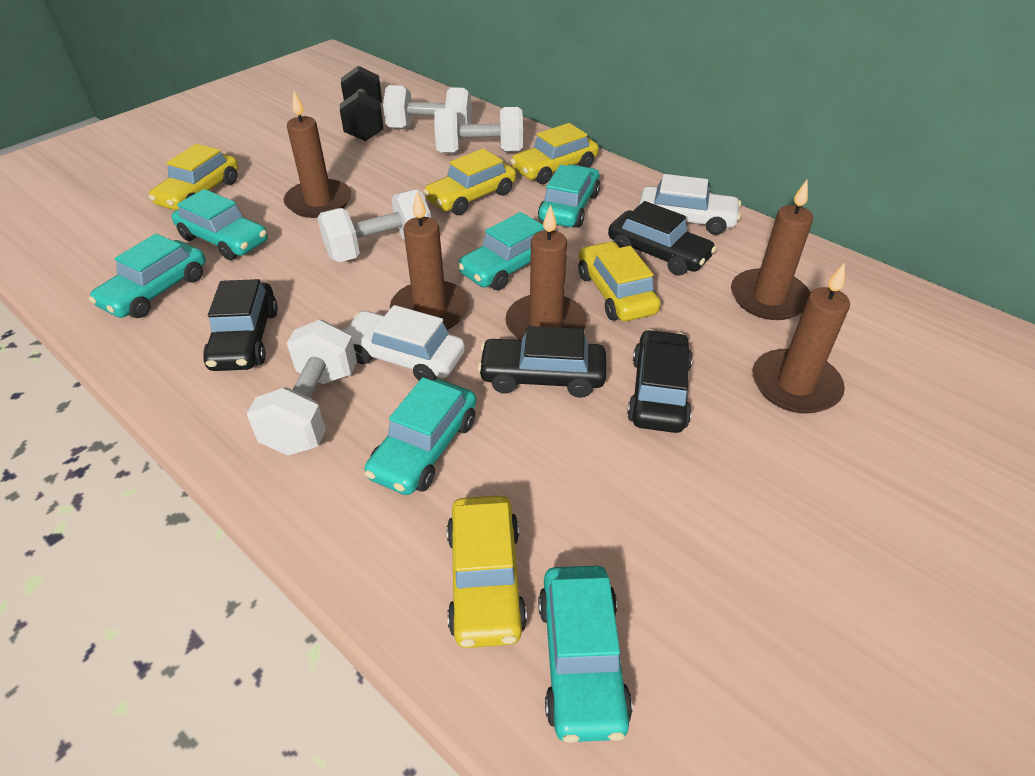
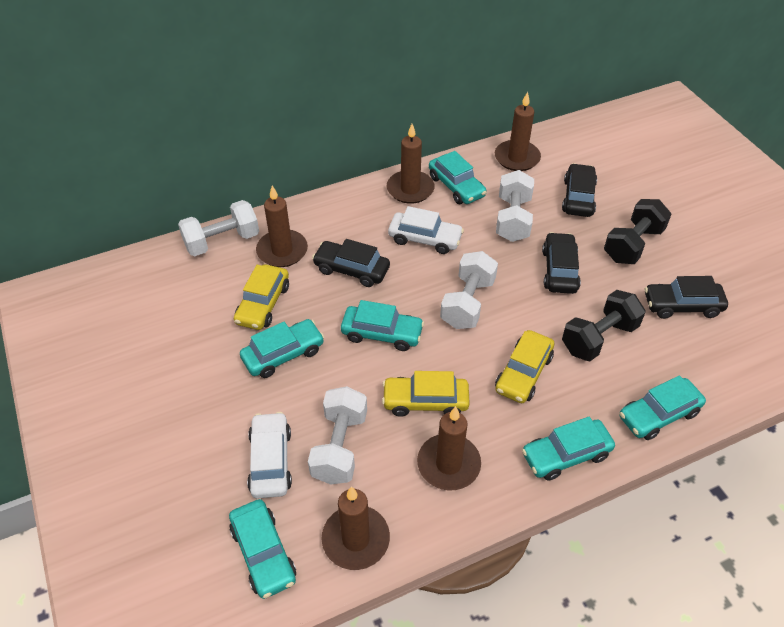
black dumbbell: [340,66,383,141] = 1 -> [562,290,645,361] [604,199,671,264] = 2
yellow car: [149,144,238,211] [423,148,516,215] [447,496,527,648] [510,123,599,184] [579,241,661,321] = 5 -> [234,264,289,330] [382,371,470,417] [495,330,554,403] = 3

